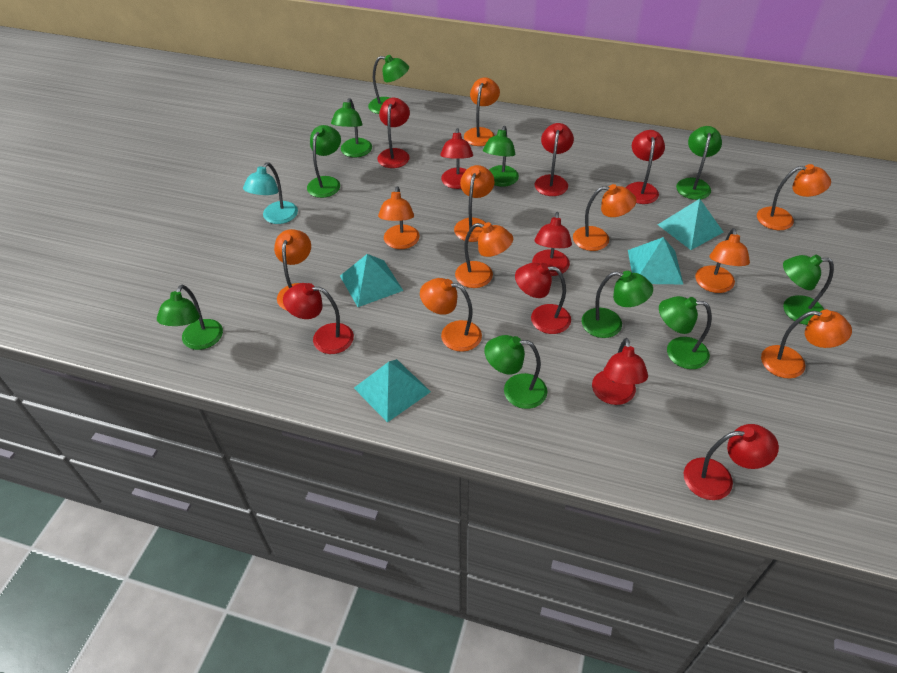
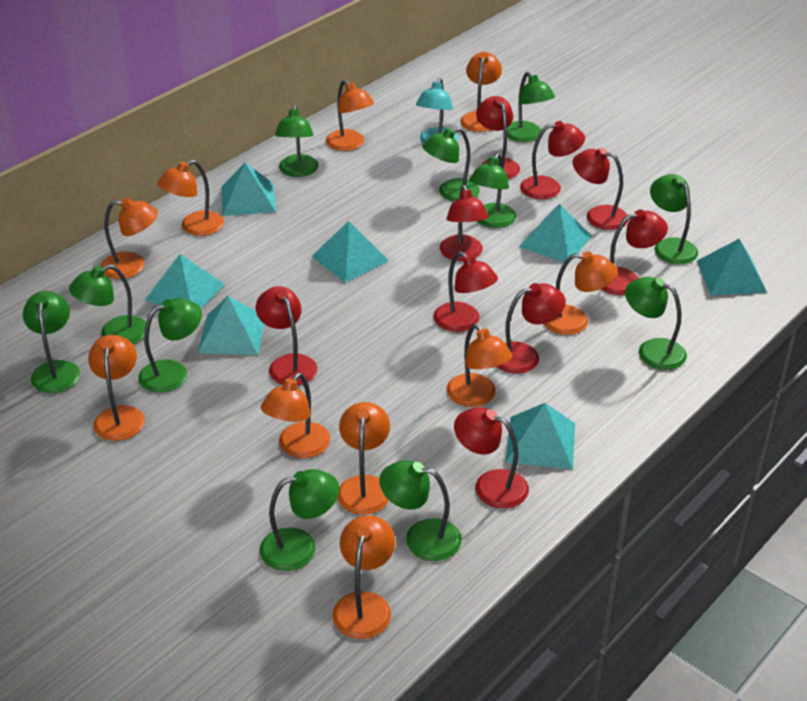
green lamp: [157,285,223,350] [307,125,341,198] [331,98,372,157] [368,55,409,114] [483,126,519,187] [484,335,547,409] [582,271,653,338] [659,296,712,369] [676,126,722,200] [783,255,834,325] = 10 -> [23,291,80,393] [69,264,146,344] [138,298,202,393] [260,469,339,571] [275,105,319,177] [379,460,462,561] [422,128,480,202] [469,153,516,228] [507,72,555,142] [625,277,687,370] [650,174,698,264] = 11
turquoise pyramid: [340,254,403,307] [354,359,431,422] [628,237,683,284] [658,199,723,250] = 4 -> [145,254,225,308] [198,296,264,355] [221,163,276,216] [311,221,389,282] [506,403,575,469] [519,204,592,264] [697,239,767,295] = 7

